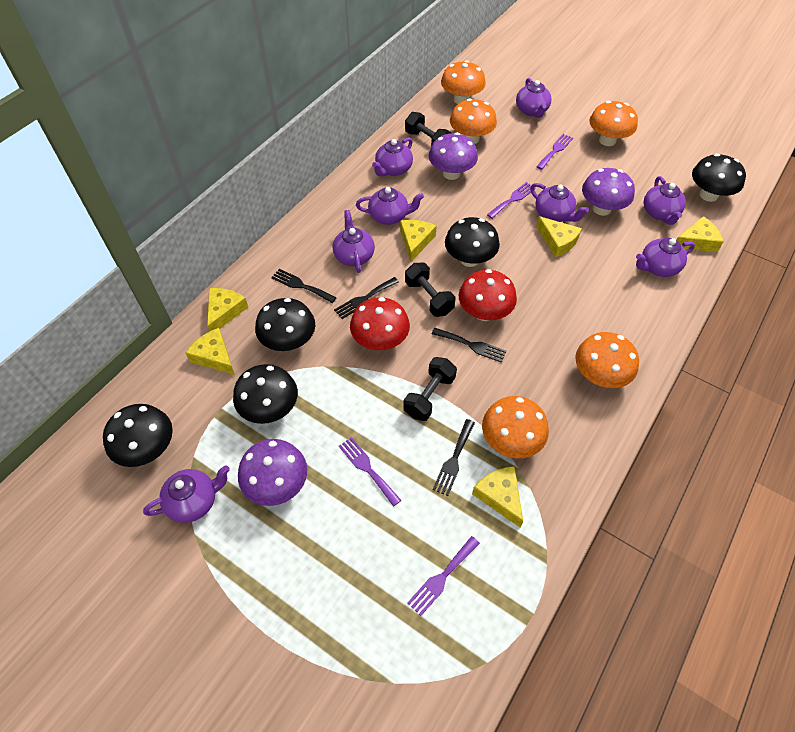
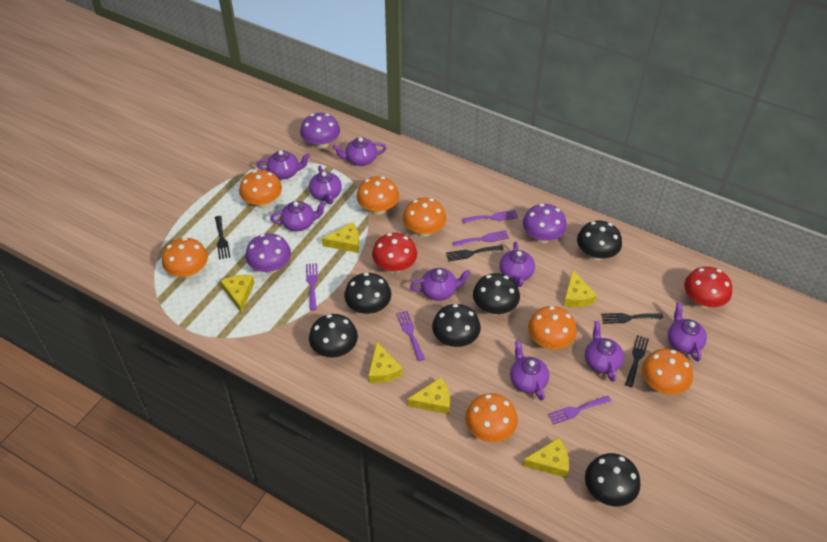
black dumbbell: [403,357,457,421] [405,112,451,146] [405,263,455,317] = 3 -> none = 0
black mushroom: [103,404,173,467] [233,364,298,424] [255,298,315,351] [445,217,500,267] [692,154,746,202] = 5 -> [309,314,358,357] [344,273,391,314] [432,304,481,347] [473,273,520,315] [577,221,622,260] [585,453,641,506] = 6
orange mushroom: [441,60,486,104] [450,98,497,144] [482,396,549,459] [575,332,639,388] [589,101,638,146] = 5 -> [162,238,208,278] [239,170,282,208] [356,176,399,215] [403,198,446,237] [465,393,518,442] [528,306,577,349] [642,349,693,395] = 7
purple fork: [339,437,401,507] [407,536,480,616] [487,182,536,219] [536,134,573,170] = 4 -> [306,263,318,311] [396,311,425,361] [453,230,509,247] [462,210,518,223] [548,396,612,425] = 5
purple teapot: [143,466,230,523] [333,210,375,273] [356,187,424,225] [372,137,413,176] [516,78,552,118] [530,183,589,222] [636,238,695,277] [644,176,686,225] = 8 -> [256,150,310,179] [270,201,326,231] [309,166,342,204] [333,137,386,166] [410,268,471,301] [500,241,535,287] [510,340,549,400] [585,321,624,382] [668,302,707,362] = 9

